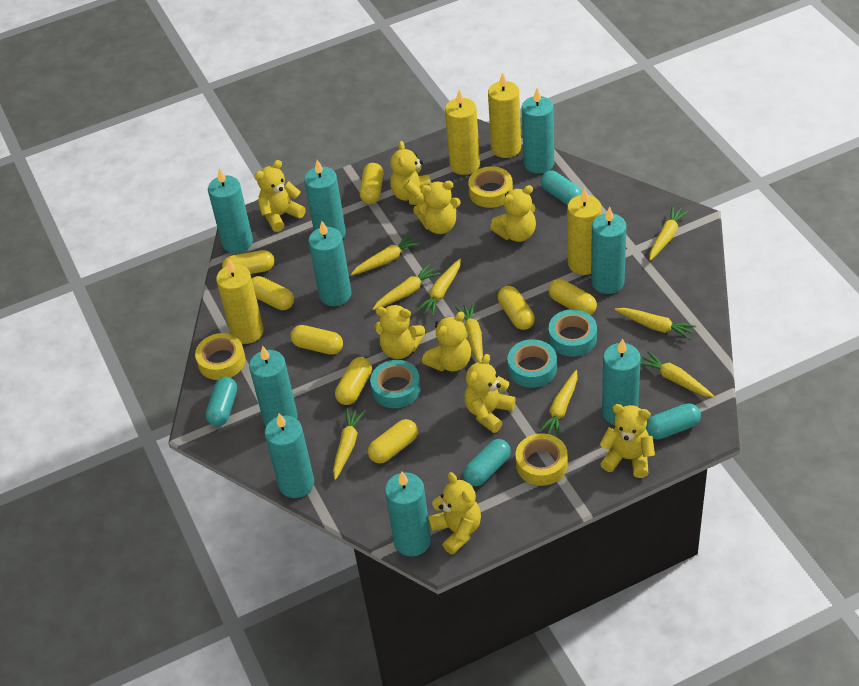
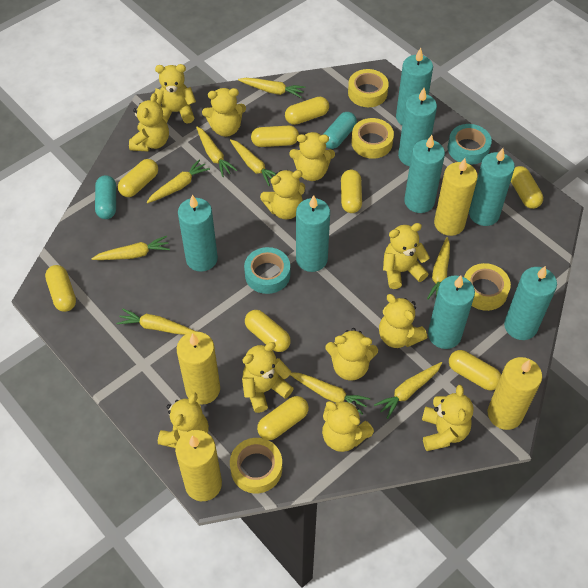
turquoise candle: [208,169,253,253] [249,346,298,426] [265,413,314,498] [304,160,346,239] [308,221,352,306] [385,471,431,557] [522,89,554,174] [591,206,626,294] [602,338,641,425] = 9 -> [178,195,218,272] [296,195,330,272] [396,48,433,125] [398,88,437,166] [404,135,445,213] [428,275,475,349] [469,148,515,226] [504,266,557,340] = 8
turquoise capsule: [205,377,237,427] [463,439,511,486] [541,171,582,205] [645,403,701,439] = 4 -> [95,175,116,219] [324,112,357,149] = 2
turquoise tape: [370,360,421,408] [508,339,557,388] [548,309,597,357] = 3 -> [244,247,290,294] [448,124,492,165] = 2
yellow capsule: [222,250,274,274] [252,276,294,310] [291,325,343,355] [335,357,372,405] [360,163,383,204] [368,419,418,463] [498,286,535,330] [548,279,597,315] = 8 -> [45,265,76,312] [118,159,158,197] [245,310,291,352] [251,125,299,147] [257,396,309,440] [285,97,329,125] [341,170,362,213] [449,350,501,391] [511,166,543,209] = 9
yellow tape: [195,333,246,380] [468,166,513,208] [515,433,568,486] = 3 -> [230,438,282,493] [348,69,389,107] [351,118,394,159] [464,263,511,311] = 4
yellow teddy bear: [254,160,306,232] [375,305,425,359] [390,141,431,205] [413,181,461,234] [422,312,471,372] [428,472,481,555] [464,354,515,433] [490,185,536,242] [599,404,655,478] = 9 -> [129,93,169,152] [155,64,196,124] [158,393,209,448] [202,88,246,137] [242,342,294,413] [260,170,305,219] [289,132,335,181] [322,400,374,452] [325,328,378,381] [379,294,427,348] [383,223,430,289] [422,385,473,451] = 12

